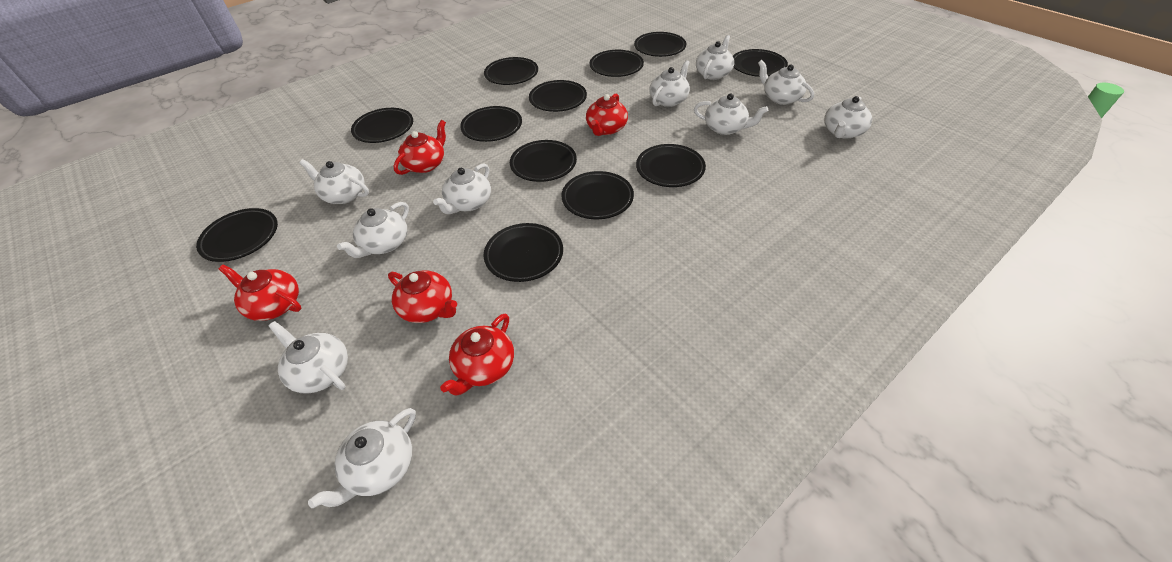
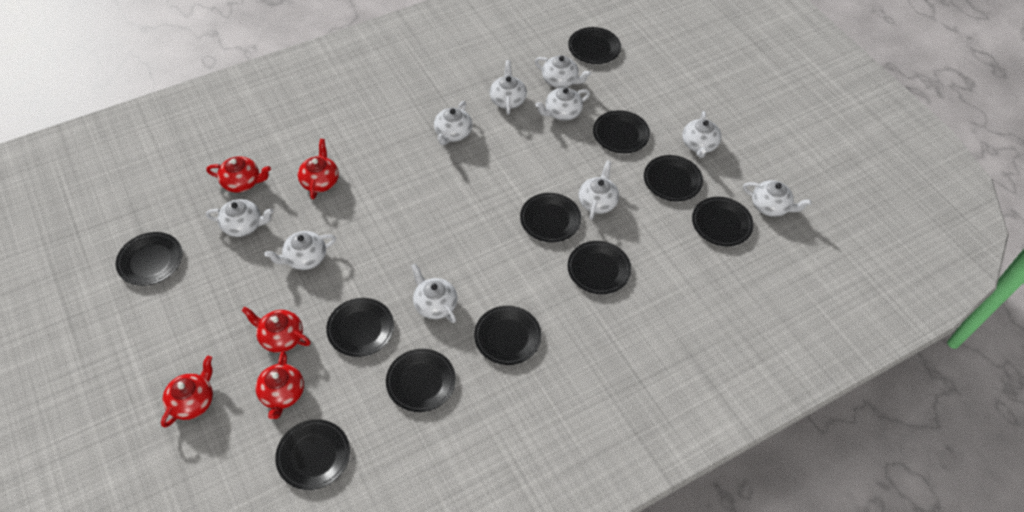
black plate: [196,208,278,262] [351,108,413,143] [460,106,522,142] [484,57,538,85] [484,223,563,282] [510,140,577,182] [529,80,587,112] [561,171,634,219] [590,50,644,77] [634,32,686,57] [636,144,706,187] [733,49,788,77] = 12 -> [116,232,182,286] [275,419,350,490] [326,298,394,357] [386,349,456,412] [474,306,541,365] [520,193,581,242] [568,27,621,64] [568,241,631,294] [593,110,650,153] [644,155,703,201] [692,197,754,246] = 11

